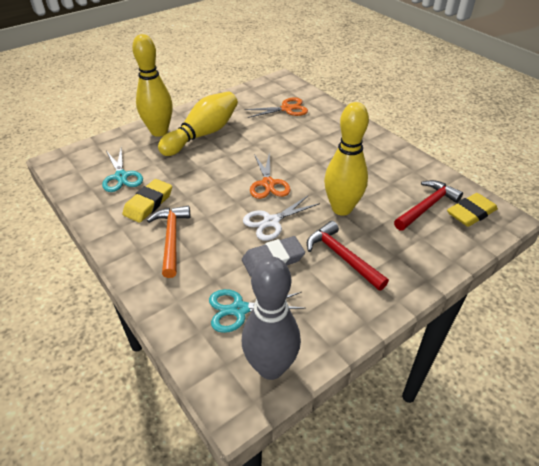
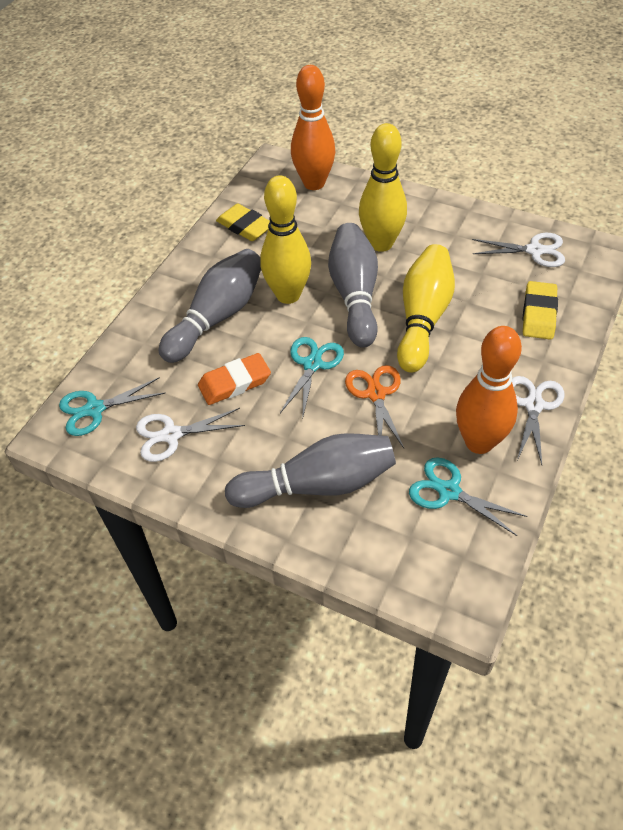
grey bowling pin: [242,256,301,380] = 1 -> [158,249,261,363] [225,433,396,508] [328,223,378,347] = 3
grey eraser: [242,236,305,276] = 1 -> none = 0
orange bowling pin: none = 0 -> [291,65,336,190] [456,326,522,454] = 2
orange eraser: none = 0 -> [198,353,271,405] = 1
orange hammer: [147,206,190,278] = 1 -> none = 0
orange scissors: [244,97,308,118] [250,152,291,199] = 2 -> [345,365,404,448] = 1
red hammer: [307,221,389,291] [394,180,463,231] = 2 -> none = 0
turquoise scissors: [102,148,143,192] [209,289,306,333] = 2 -> [59,377,165,436] [280,337,344,416] [409,457,528,536] = 3
white scissors: [243,195,320,241] = 1 -> [136,408,245,462] [472,233,565,267] [512,376,564,465] = 3

